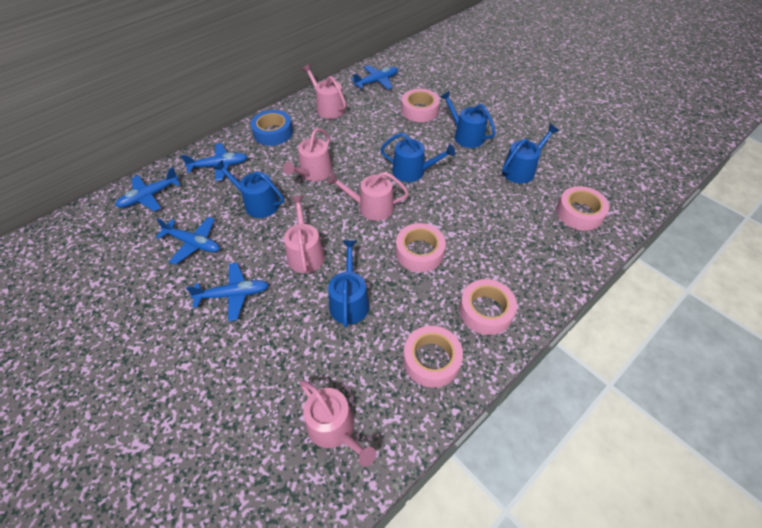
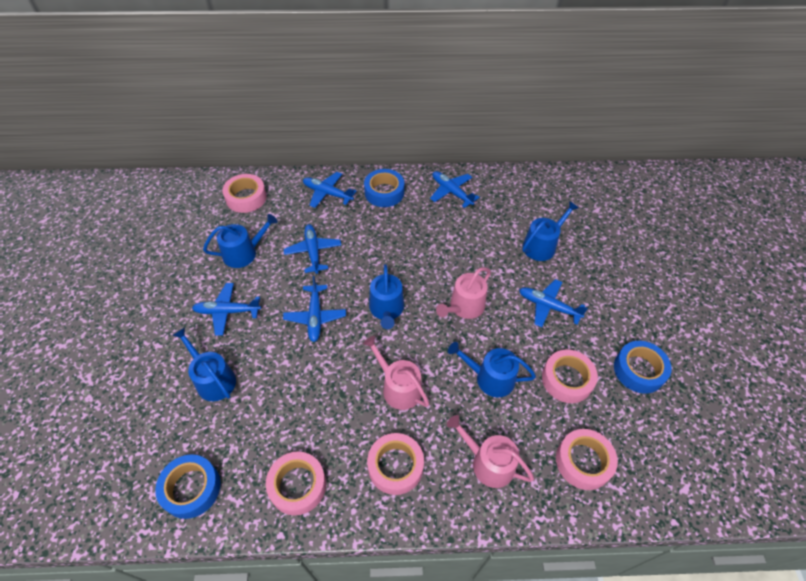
blue plane: [115,167,181,211] [156,217,220,265] [181,143,248,181] [186,263,269,322] [351,65,398,89] = 5 -> [192,283,261,335] [283,224,341,274] [283,276,346,342] [303,172,356,208] [430,171,480,208] [519,279,588,327] = 6
blue tape: [251,110,293,146] = 1 -> [155,454,221,519] [364,169,404,207] [614,341,672,394] = 3
pink watering can: [283,128,332,181] [284,196,325,273] [300,380,376,467] [302,64,346,119] [328,172,409,221] = 5 -> [363,336,429,410] [436,267,491,319] [447,415,534,488] = 3

